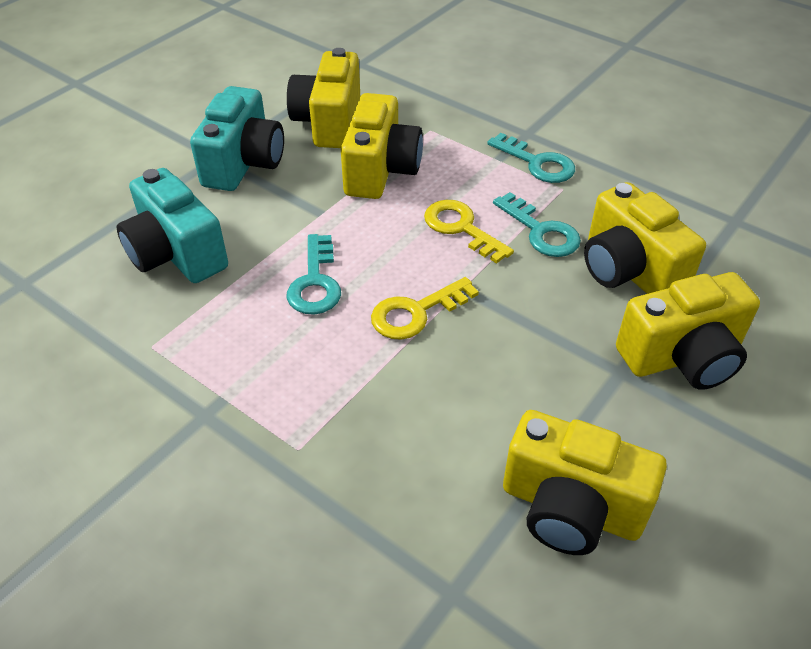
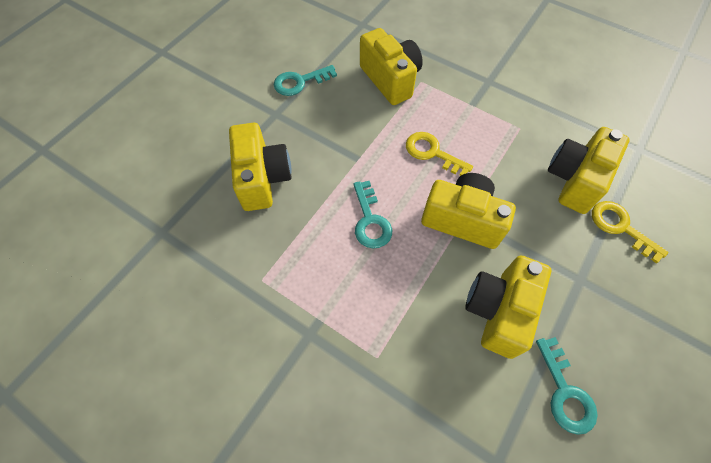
turquoise camera: [117,168,228,283] [190,86,284,191] = 2 -> none = 0

